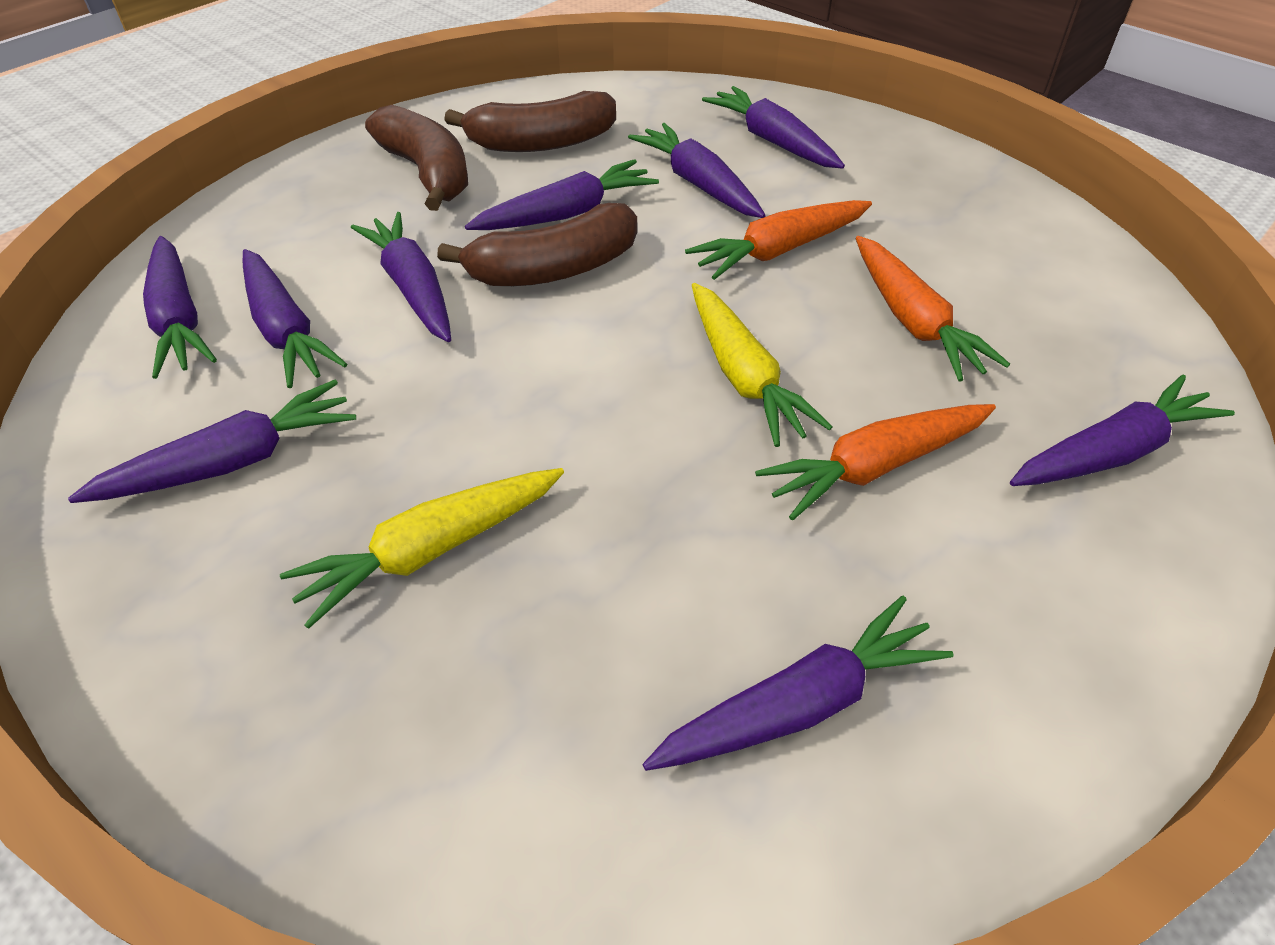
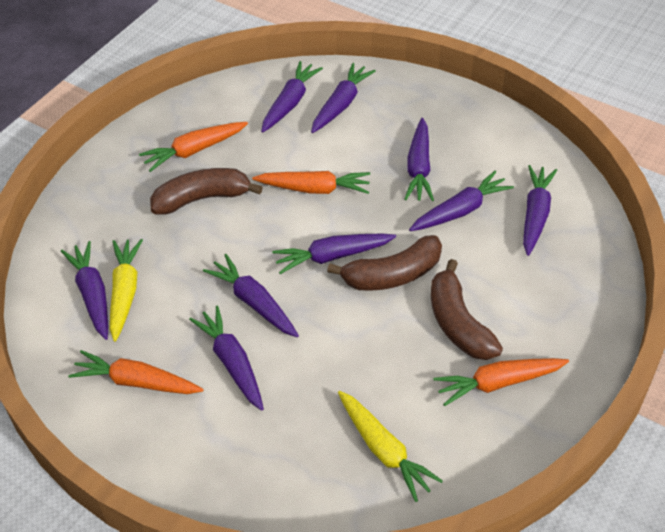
orange carrot: [685,200,872,280] [755,404,996,521] [856,236,1010,382] = 3 -> [68,350,203,394] [139,122,248,172] [252,171,370,194] [433,358,569,406] = 4

